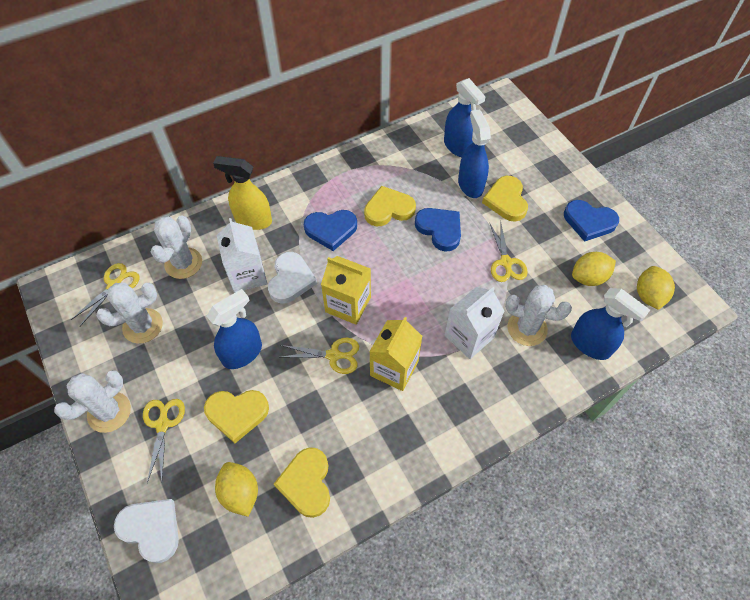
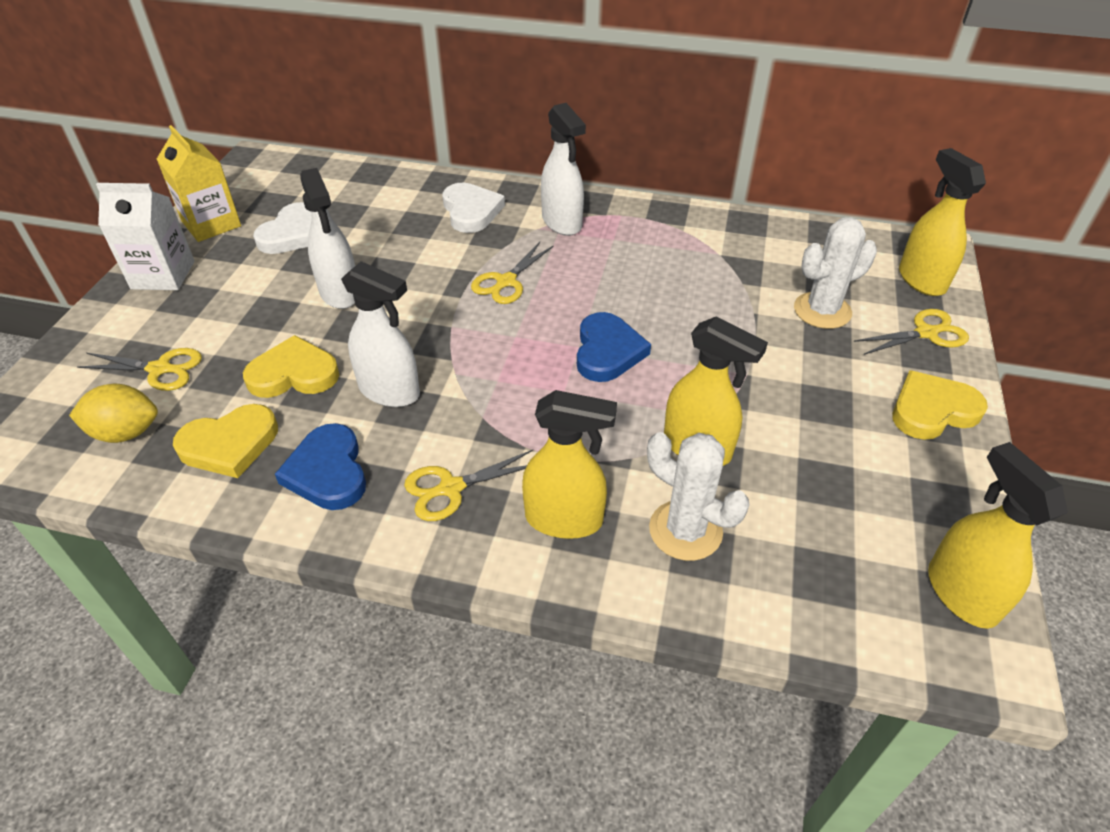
blue heart: [304,210,357,251] [415,208,461,252] [564,200,619,242] = 3 -> [275,423,366,510] [577,312,651,382] = 2
blue spray bottle: [207,289,262,369] [444,78,485,157] [458,109,491,198] [571,288,650,360] = 4 -> none = 0
white cactus: [54,370,131,433] [96,282,163,344] [151,215,202,279] [505,285,572,346] = 4 -> [647,432,749,561] [794,217,877,329] = 2
white carton: [217,218,267,293] [444,287,505,359] = 2 -> [96,183,195,290] = 1
white spray bottle: none = 0 -> [300,168,355,309] [341,261,420,407] [541,103,586,236] = 3
yellow carton: [321,256,371,325] [369,317,422,391] = 2 -> [157,125,241,242] = 1
yellow heart: [204,390,269,443] [274,447,330,518] [364,186,416,226] [482,176,528,222] = 4 -> [173,404,278,478] [243,335,339,398] [892,370,988,440] = 3
yellow lemon: [215,462,258,517] [572,252,616,286] [637,266,675,310] = 3 -> [69,384,158,443] = 1
yellow spray bottle: [213,156,272,230] = 1 -> [522,390,617,539] [664,316,768,466] [899,148,986,296] [928,442,1068,629] = 4

